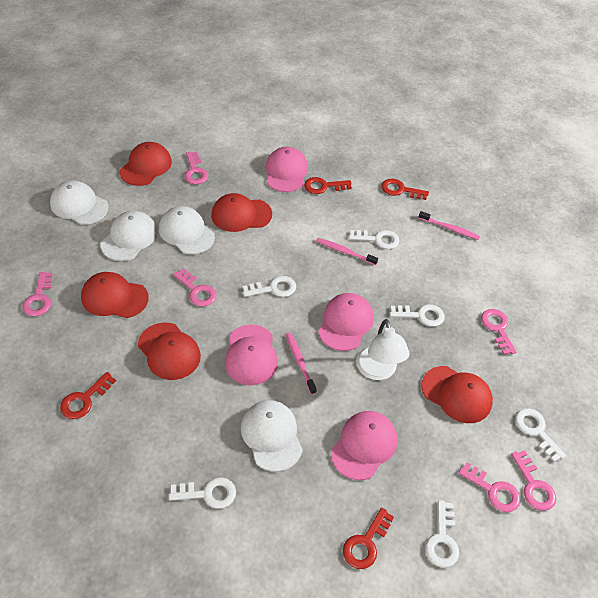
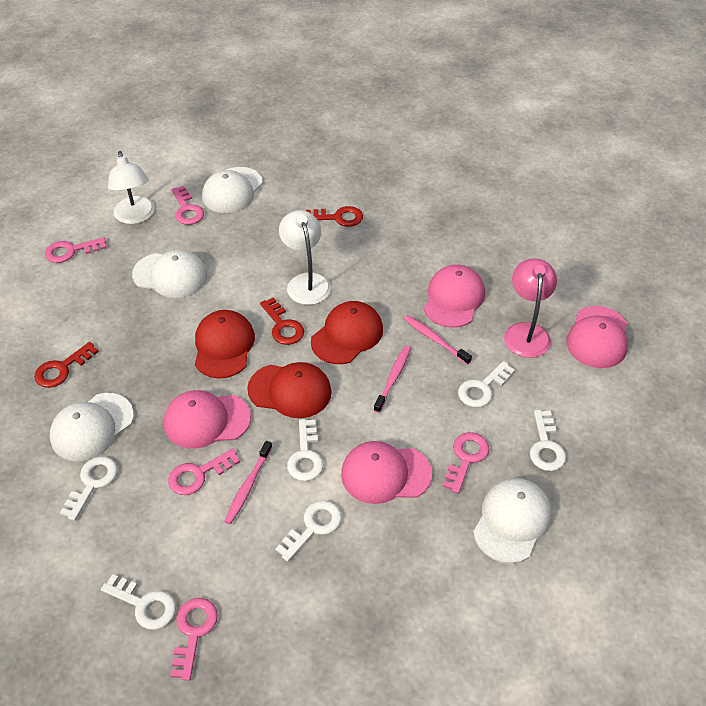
pink key: [22,272,53,316] [173,268,216,307] [184,151,208,184] [458,462,521,512] [481,309,517,355] [511,450,556,511] = 6 -> [45,237,106,263] [168,448,240,495] [170,598,218,681] [171,186,204,225] [443,432,489,493] = 5
pink lamp: none = 0 -> [504,259,557,358] = 1
red cap: [81,272,149,318] [120,142,172,186] [138,323,201,380] [211,193,272,232] [421,366,493,423] = 5 -> [195,310,255,378] [247,362,332,418] [311,301,383,364] = 3
red key: [60,372,116,419] [304,177,352,194] [343,508,394,569] [381,179,429,200] = 4 -> [34,342,99,388] [260,298,304,345] [306,206,363,227] = 3
white lamp: [356,319,409,380] = 1 -> [108,151,155,224] [279,210,331,305] = 2

